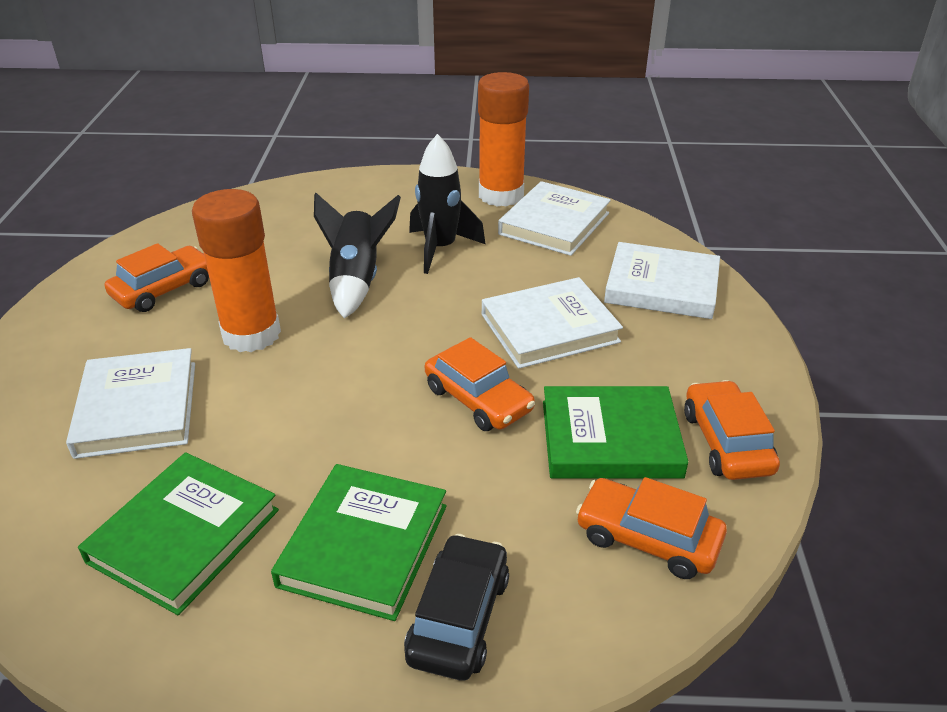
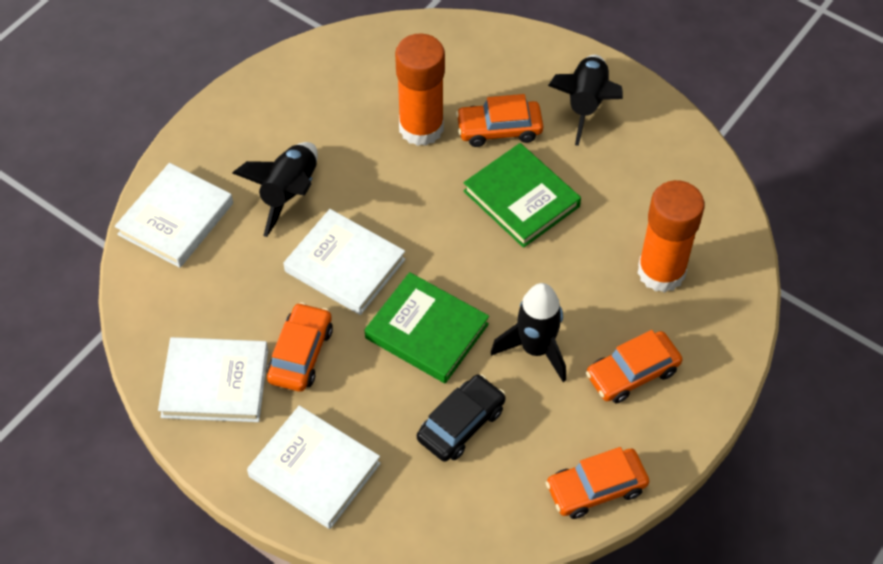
black rocket: [314,193,401,318] [409,134,486,274] = 2 -> [233,142,318,237] [491,283,566,382] [548,55,623,146] = 3
green book: [78,452,279,615] [271,464,447,621] [543,386,688,479] = 3 -> [365,272,489,383] [463,143,581,248] = 2

